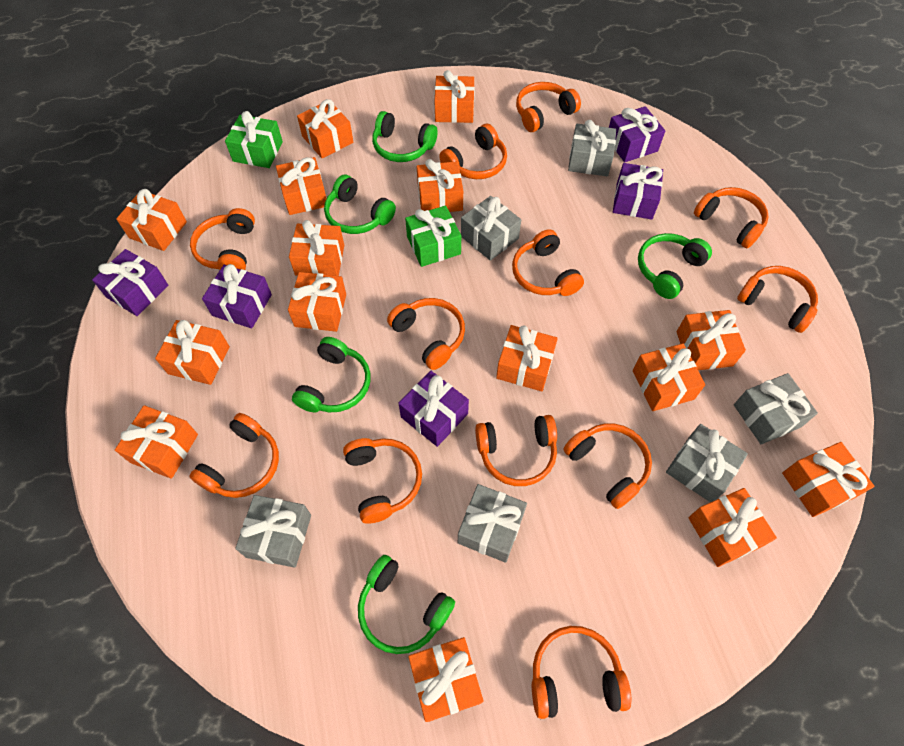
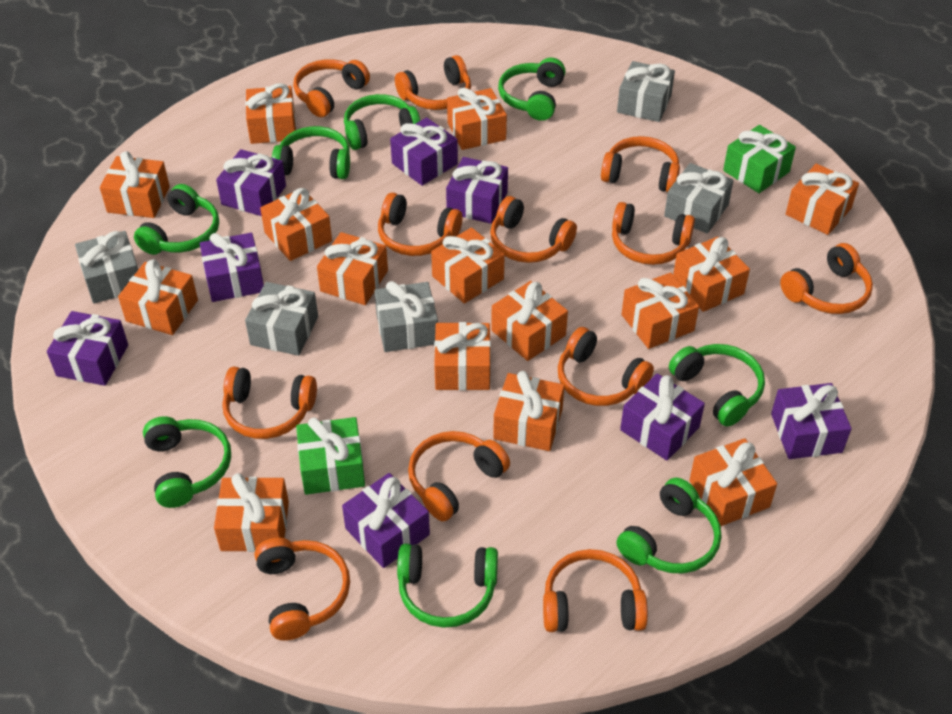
green headphones: [292,337,370,413] [324,175,396,234] [358,555,455,654] [372,111,438,162] [638,233,712,299] = 5 -> [134,184,219,255] [143,416,231,508] [272,126,350,179] [344,94,421,150] [397,544,498,628] [498,58,566,121] [617,477,721,573] [669,344,765,426] = 8
grey gift: [235,495,311,568] [458,484,527,563] [461,196,521,261] [568,120,616,176] [666,424,748,502] [734,373,818,444] = 6 -> [75,231,138,304] [245,282,318,356] [374,281,438,352] [617,61,675,122] [664,163,734,234] = 5
purple gift: [92,249,168,316] [202,264,272,328] [398,371,469,447] [609,106,665,162] [613,163,663,220] = 5 -> [47,311,128,386] [200,233,264,302] [216,149,286,216] [342,473,430,568] [390,117,458,186] [446,157,508,224] [620,373,705,461] [771,383,852,459] = 8

